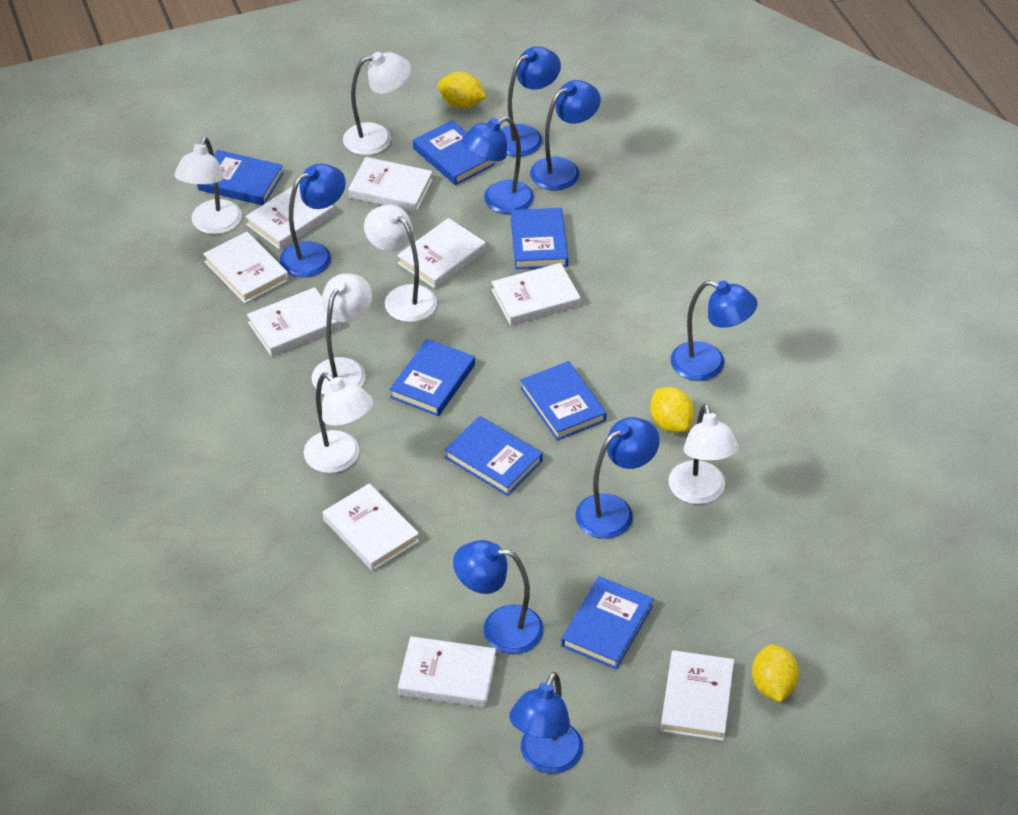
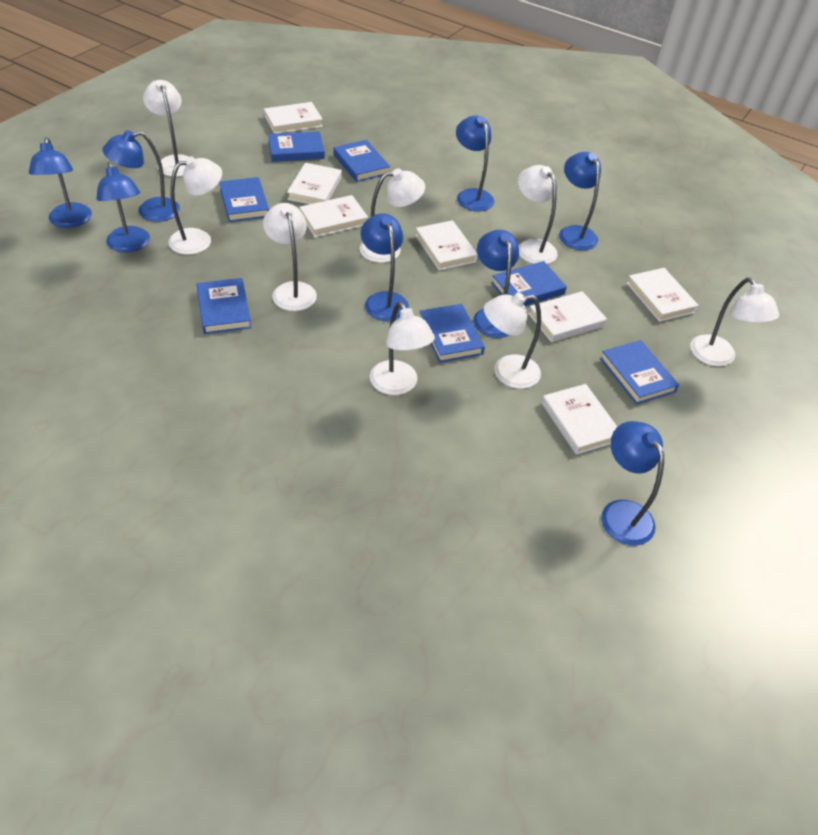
white book: [203,232,289,303] [245,183,334,250] [247,287,340,356] [323,483,419,571] [348,157,433,212] [397,218,486,289] [398,636,496,708] [491,263,581,325] [660,650,734,741] = 9 -> [264,102,323,134] [287,163,342,204] [300,195,368,237] [415,220,478,271] [528,291,607,342] [542,384,617,455] [627,268,699,322] = 7
white lamp: [174,137,242,234] [303,373,373,473] [312,274,372,395] [343,52,411,155] [364,205,437,322] [668,404,739,504] = 6 -> [143,80,189,177] [168,156,222,255] [263,203,317,311] [360,168,425,263] [370,302,435,395] [484,292,541,389] [518,165,558,264] [690,278,779,367] = 8
yellow lemon: [438,72,486,109] [650,387,694,433] [752,644,799,702] = 3 -> none = 0

